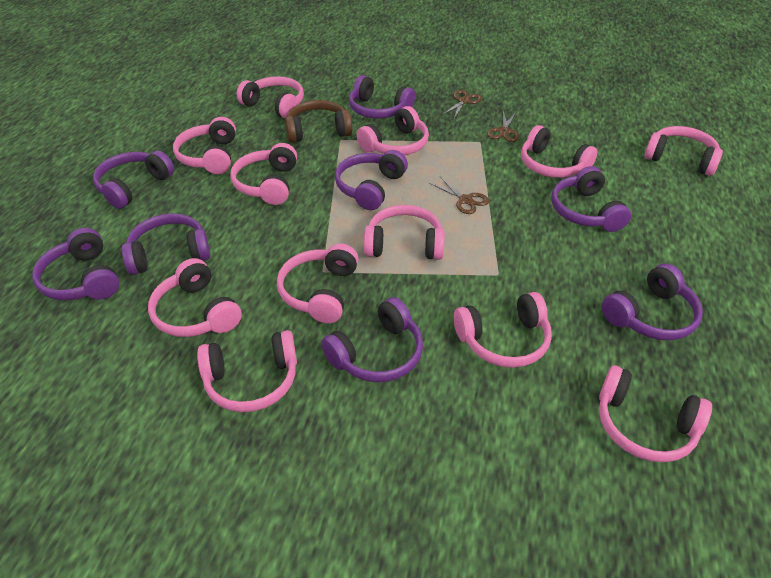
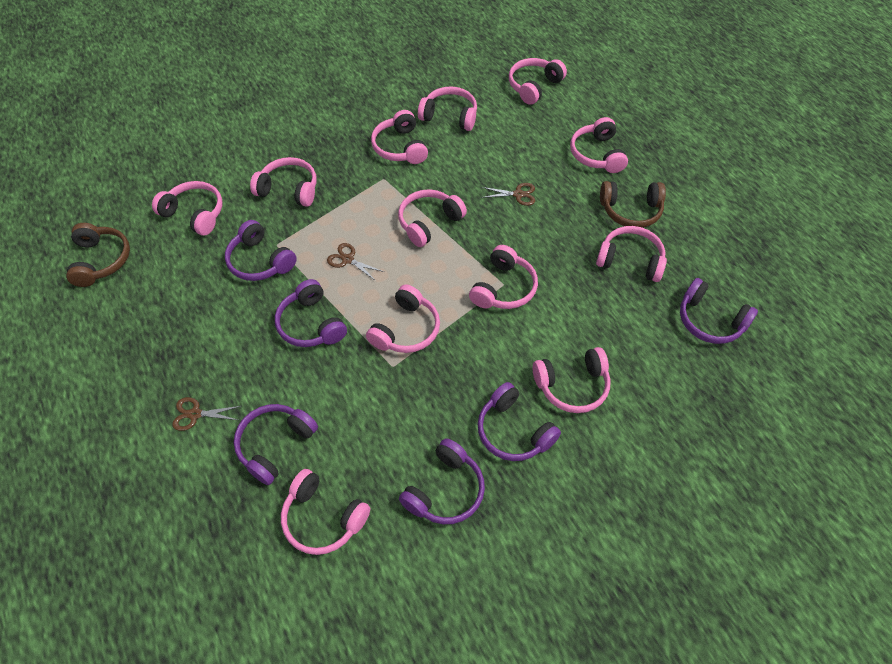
brown headphones: [285,100,352,143] = 1 -> [66,223,130,287] [600,181,666,228] = 2
purple headphones: [32,228,119,300] [93,151,174,209] [122,213,210,275] [321,297,423,382] [335,150,408,210] [349,75,415,119] [551,166,631,232] [602,264,703,340] = 8 -> [225,220,297,281] [234,404,318,485] [275,279,347,347] [399,438,485,524] [478,382,561,461] [680,278,758,344] = 6

